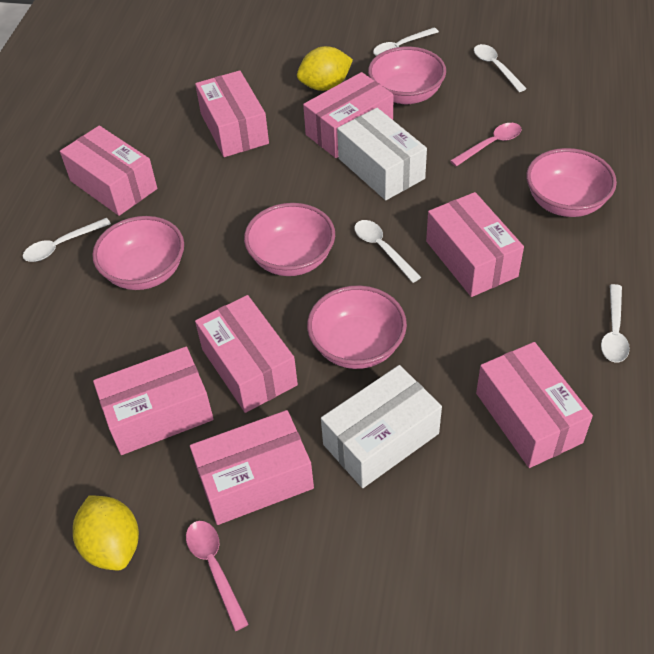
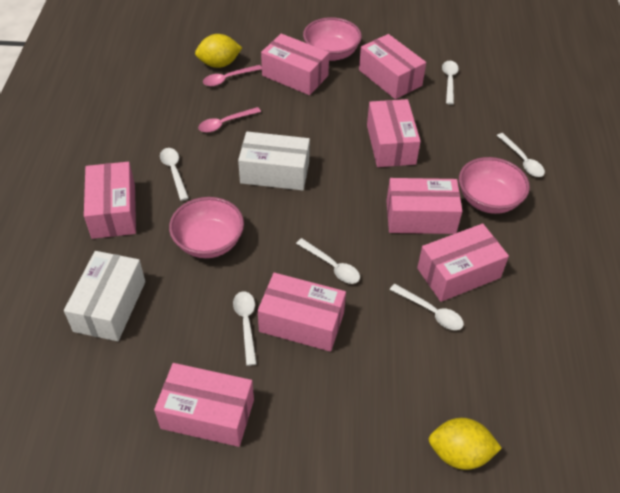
pink bowl: [92,216,184,290] [244,203,335,276] [307,285,407,369] [368,47,446,104] [526,148,617,217] = 5 -> [169,197,244,258] [303,17,362,61] [459,157,530,214] = 3
white spoon: [23,218,111,262] [354,220,421,283] [373,27,439,56] [474,44,527,92] [601,284,630,362] = 5 -> [160,148,189,201] [233,291,257,366] [296,238,360,284] [390,284,464,330] [442,61,459,105] [497,133,545,177] = 6

